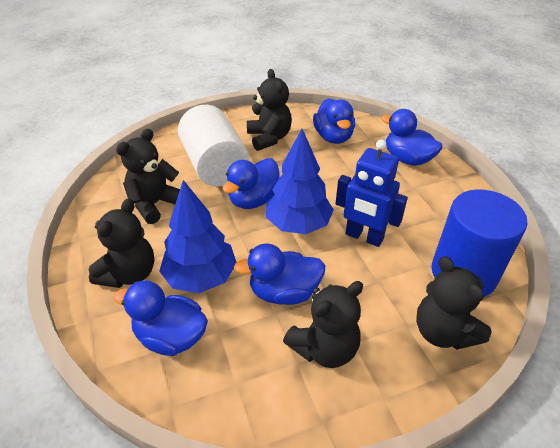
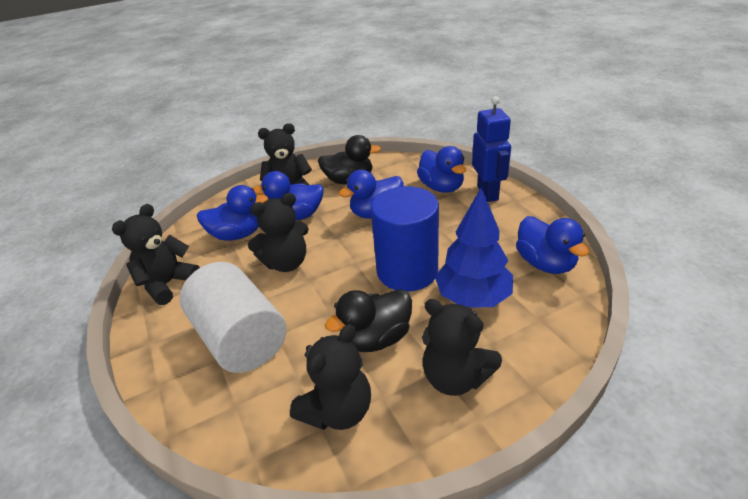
black duck: none = 0 -> [318,135,381,184] [325,289,412,352] = 2
blue tree: [159,180,237,293] [266,129,334,234] = 2 -> [435,188,513,308] = 1

